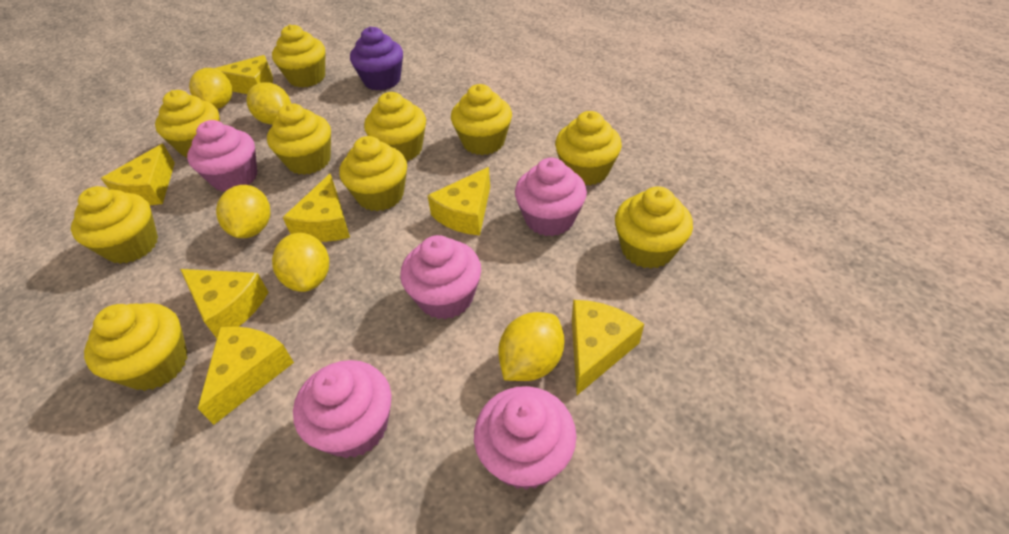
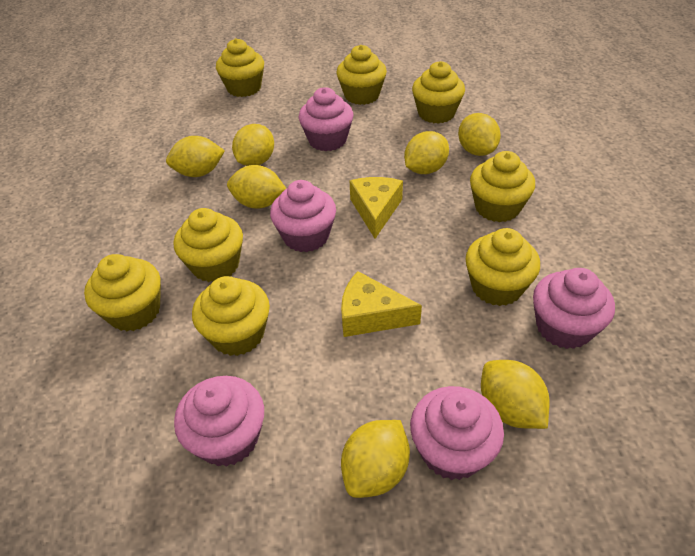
purple cupcake: [350,27,403,91] = 1 -> none = 0
yellow cheese: [101,144,175,205] [180,269,268,338] [198,326,294,425] [214,55,273,94] [283,174,350,242] [427,167,490,235] [572,300,644,395] = 7 -> [341,271,422,337] [350,177,403,239] = 2
yellow cupcake: [71,186,158,264] [84,303,187,391] [155,90,220,158] [267,103,331,175] [272,25,325,88] [339,136,407,211] [364,92,426,161] [451,84,512,155] [555,111,622,185] [615,186,693,269] = 10 -> [84,254,161,331] [174,208,243,282] [192,276,270,356] [216,39,264,97] [337,45,387,105] [412,61,465,124] [465,228,540,306] [470,151,535,222] = 8
yellow lemon: [189,68,232,109] [216,185,270,238] [247,82,291,125] [272,233,329,292] [498,312,564,381] = 5 -> [166,136,225,177] [227,165,286,208] [232,124,274,166] [341,420,410,498] [404,131,449,174] [458,113,501,156] [481,360,549,429] = 7

